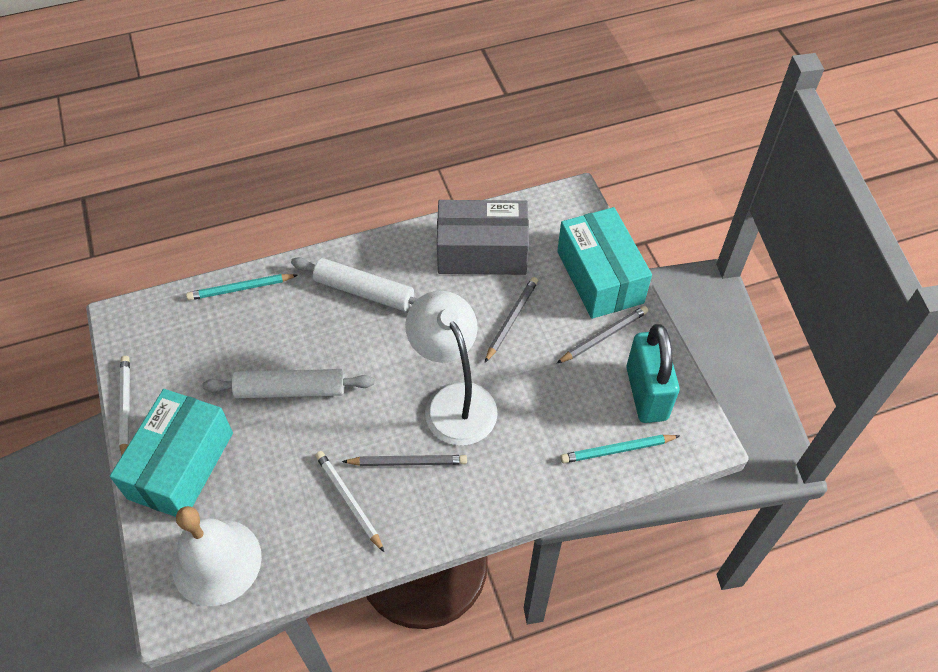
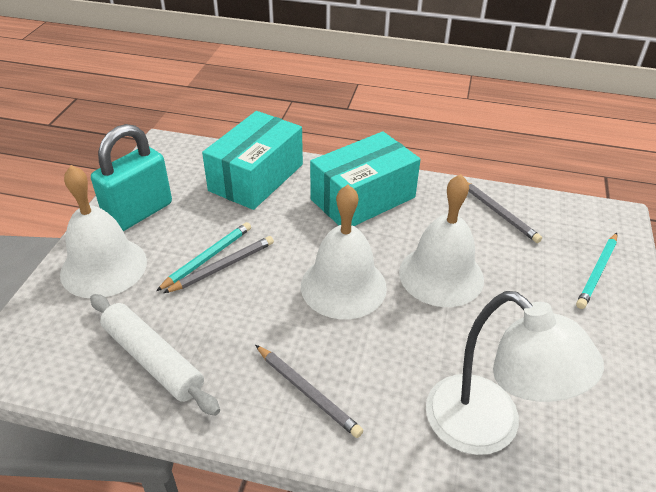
grey box: [437,200,529,275] = 1 -> none = 0
white bell: [172,506,262,606] = 1 -> [60,165,147,298] [301,185,387,319] [399,174,484,307] = 3
white pencil: [119,356,130,456] [315,451,384,552] = 2 -> none = 0
white rolling pin: [202,369,374,398] [291,257,418,311] = 2 -> [90,294,220,416] = 1

